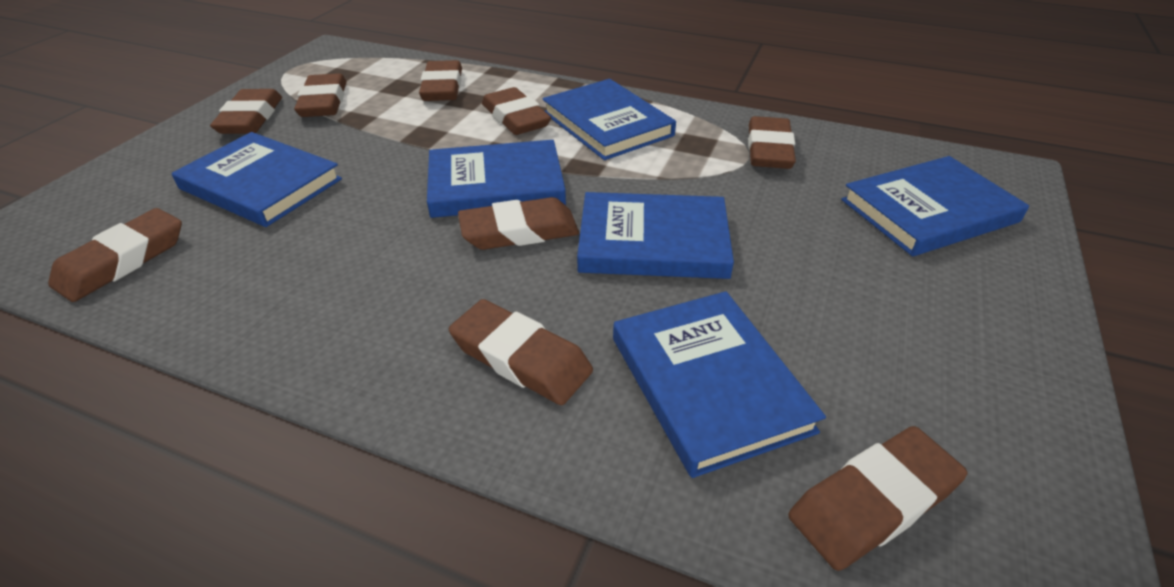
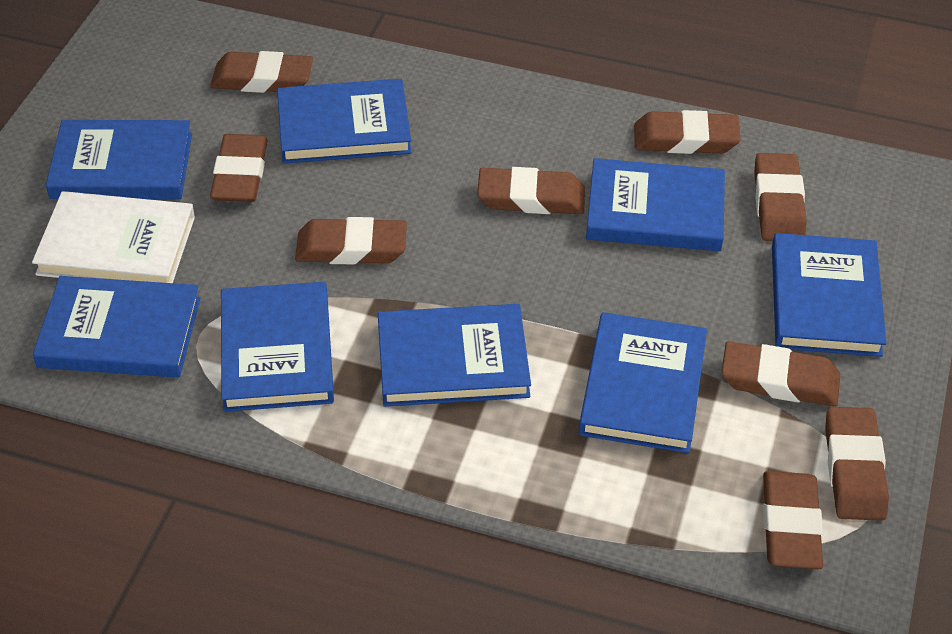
blue book: [172,132,342,227] [427,140,566,218] [543,79,676,160] [577,192,734,279] [613,291,826,478] [841,156,1029,256] = 6 -> [33,276,200,378] [46,120,192,199] [221,282,334,412] [277,79,412,164] [378,304,531,407] [579,312,707,453] [586,158,725,251] [772,233,887,357] = 8
white book: none = 0 -> [32,191,195,283] = 1

